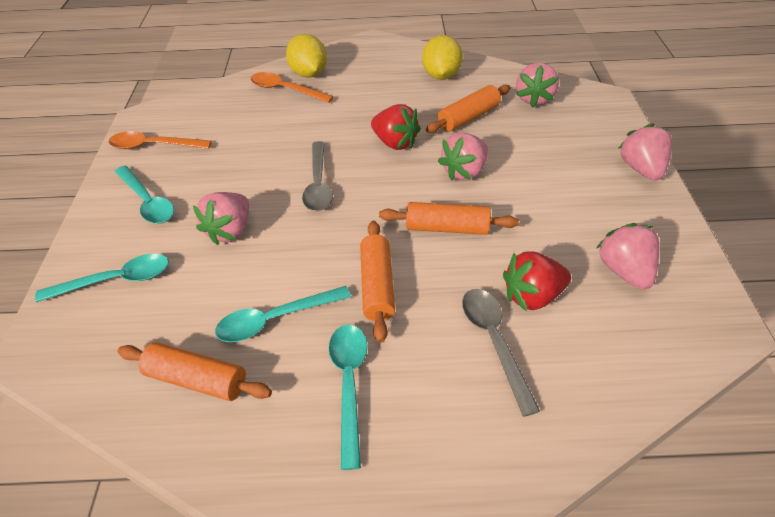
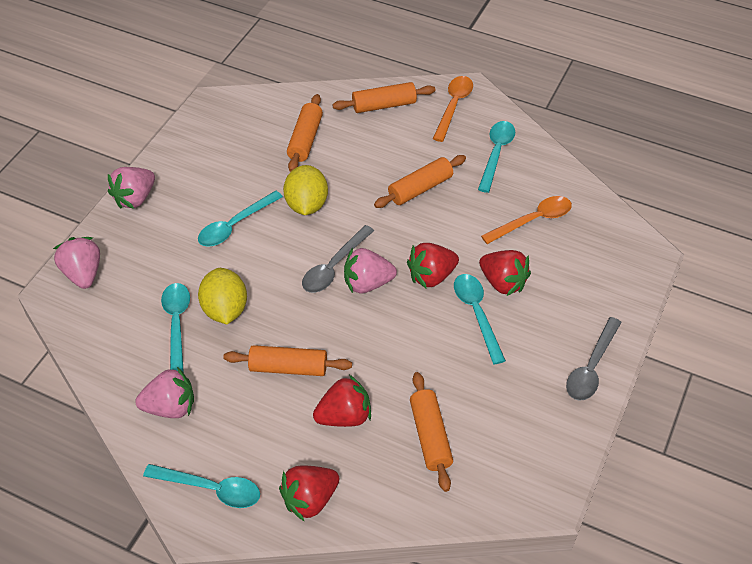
orange rolling pin: [118,342,272,401] [360,221,395,343] [379,202,519,235] [426,85,510,133] = 4 -> [223,345,352,376] [287,94,323,172] [332,82,435,113] [374,155,466,208] [410,372,453,492] = 5
pink strawberry: [193,192,249,245] [438,133,488,181] [516,63,559,108] [597,223,659,290] [618,123,672,181] = 5 -> [53,237,100,289] [108,167,155,209] [135,367,194,418] [344,248,397,294] = 4
red strawberry: [371,104,421,150] [503,251,571,312] = 2 -> [279,465,340,522] [313,375,371,427] [407,243,459,289] [479,250,531,296] = 4
turquoise spoon: [35,254,169,302] [115,166,174,224] [215,286,351,342] [329,324,367,470] = 4 -> [143,464,260,508] [161,283,190,373] [198,191,283,247] [454,274,506,364] [478,121,515,193] = 5

